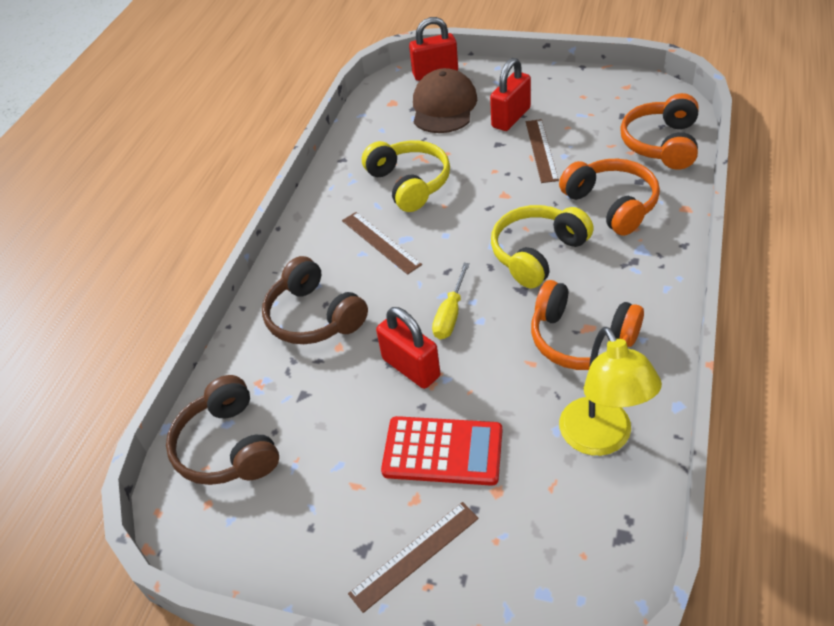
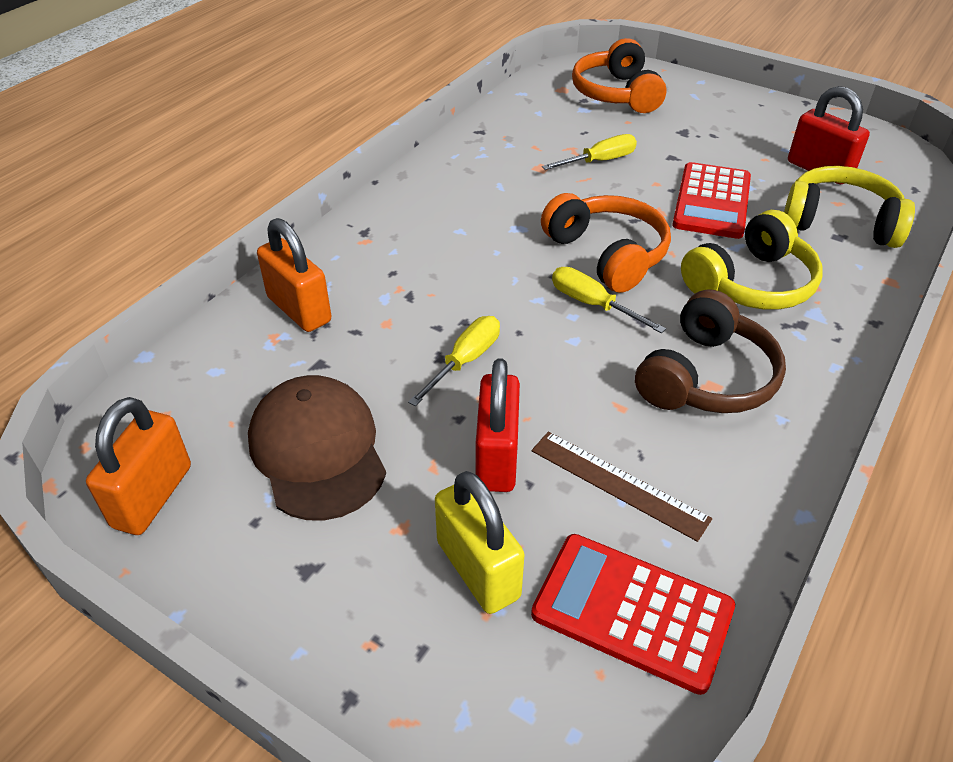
brown headphones: [166,375,279,485] [262,256,368,344] = 2 -> [635,289,786,413] = 1
brown ruler: [342,212,422,275] [348,502,479,613] [526,119,559,183] = 3 -> [532,432,712,542] = 1
orange headphones: [531,280,644,370] [559,159,660,236] [620,93,698,170] = 3 -> [541,193,671,293] [572,38,667,113] = 2
orange padlock: none = 0 -> [86,397,191,535] [257,218,331,332] = 2
red calculator: [381,416,502,486] = 1 -> [531,534,735,695] [672,162,751,239] = 2
red padlock: [376,307,440,389] [409,17,458,81] [490,58,531,131] = 3 -> [476,358,520,492] [788,86,870,184] = 2
yellow lamp: [559,327,662,456] = 1 -> none = 0
yellow padlock: none = 0 -> [435,471,525,614] = 1
yellow screwdriver: [432,263,470,339] = 1 -> [408,316,500,406] [542,134,637,170] [552,267,666,333] = 3

